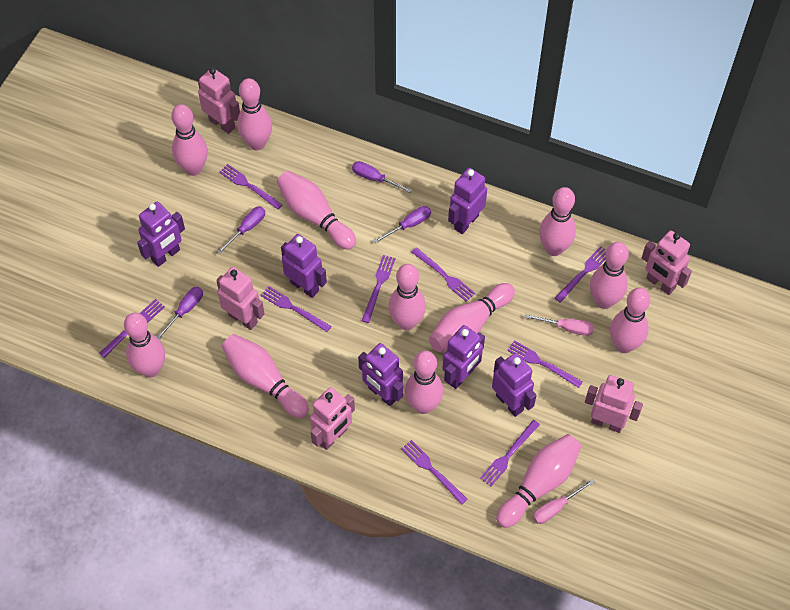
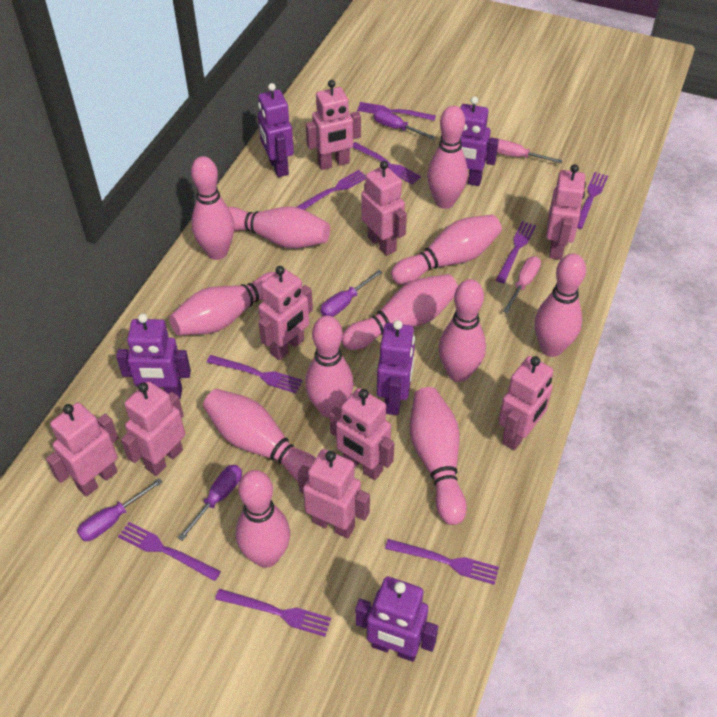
pink robot: [198,68,240,134] [216,267,265,330] [310,387,355,450] [585,375,643,433] [642,230,692,295] = 5 -> [46,402,118,497] [121,381,185,476] [258,266,313,360] [298,449,370,538] [306,80,361,170] [329,388,395,480] [361,161,407,256] [498,356,553,450] [546,164,586,260] = 9
purple robot: [137,202,185,267] [281,234,327,298] [358,343,403,406] [442,325,485,389] [448,168,487,234] [492,353,537,417] = 6 -> [116,313,191,399] [258,83,294,177] [355,577,438,662] [377,320,415,415] [441,96,499,186] = 5

